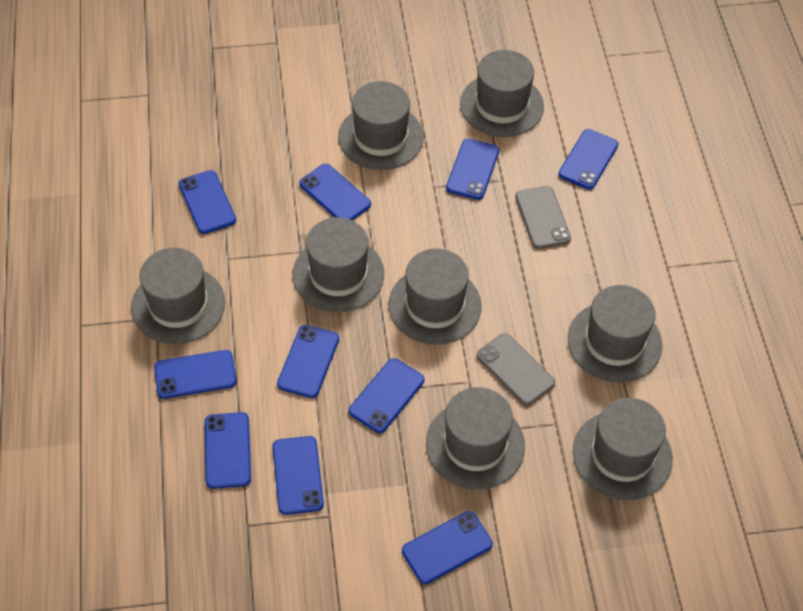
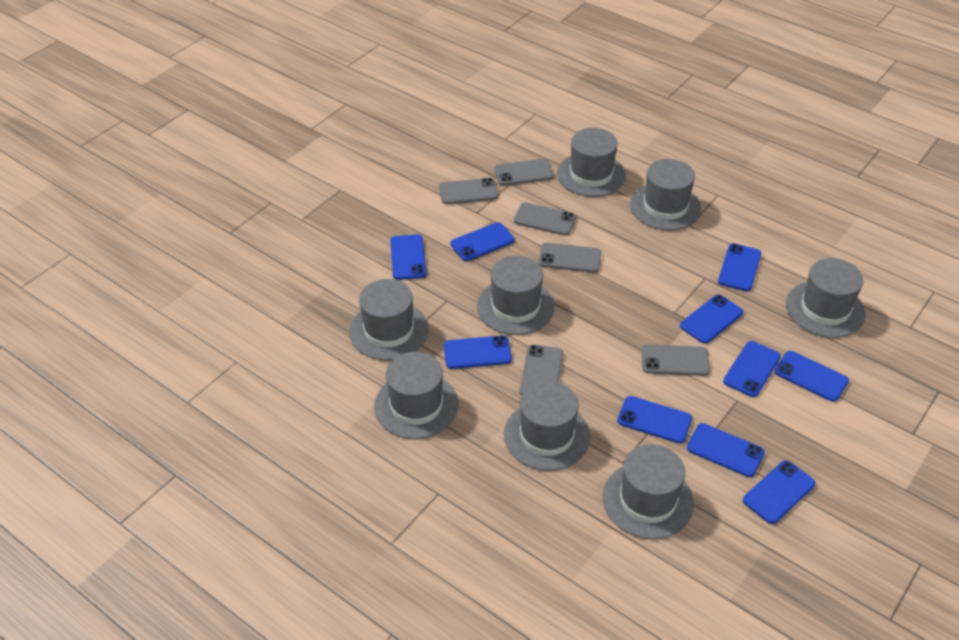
grey phone: [477,333,555,406] [515,186,571,249] = 2 -> [439,178,498,204] [494,159,554,186] [514,202,576,236] [520,345,563,396] [539,243,601,273] [641,344,710,376] = 6

